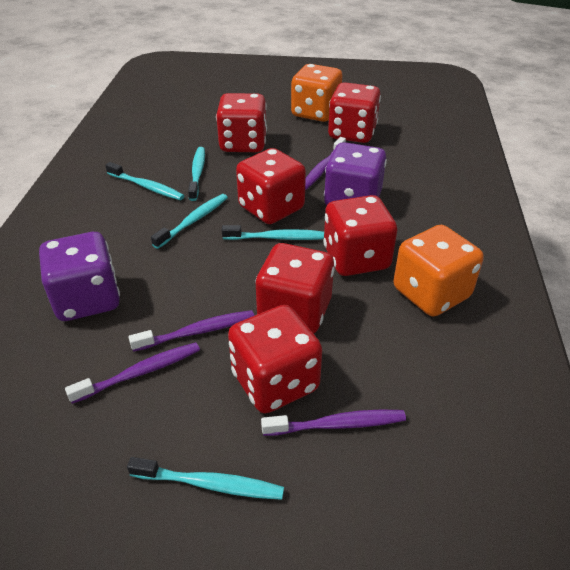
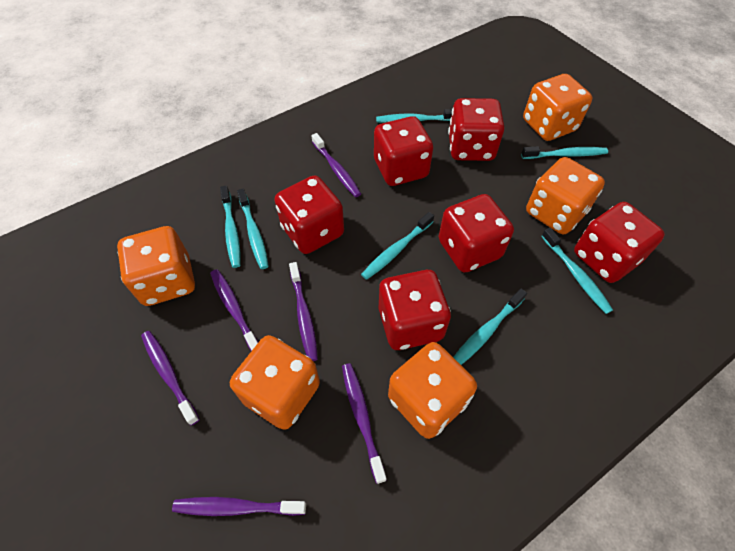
orange dice: [291,64,342,122] [393,225,484,316] = 2 -> [117,226,195,306] [230,335,320,430] [388,342,477,439] [523,74,592,141] [526,157,605,234] = 5
purple dice: [39,232,120,321] [324,142,387,205] = 2 -> none = 0
purple toothbrush: [65,342,200,404] [128,310,254,352] [261,409,406,436] [305,137,346,190] = 4 -> [141,331,200,426] [172,497,306,516] [210,269,259,351] [289,262,318,361] [311,133,361,197] [342,363,387,484] = 6
turquoise toothbrush: [105,162,185,200] [127,457,284,500] [151,194,228,249] [188,147,205,201] [222,225,324,240] = 5 -> [220,186,241,268] [237,189,269,269] [361,212,434,280] [376,109,452,123] [453,289,527,365] [521,146,608,159] [541,228,613,314] = 7

